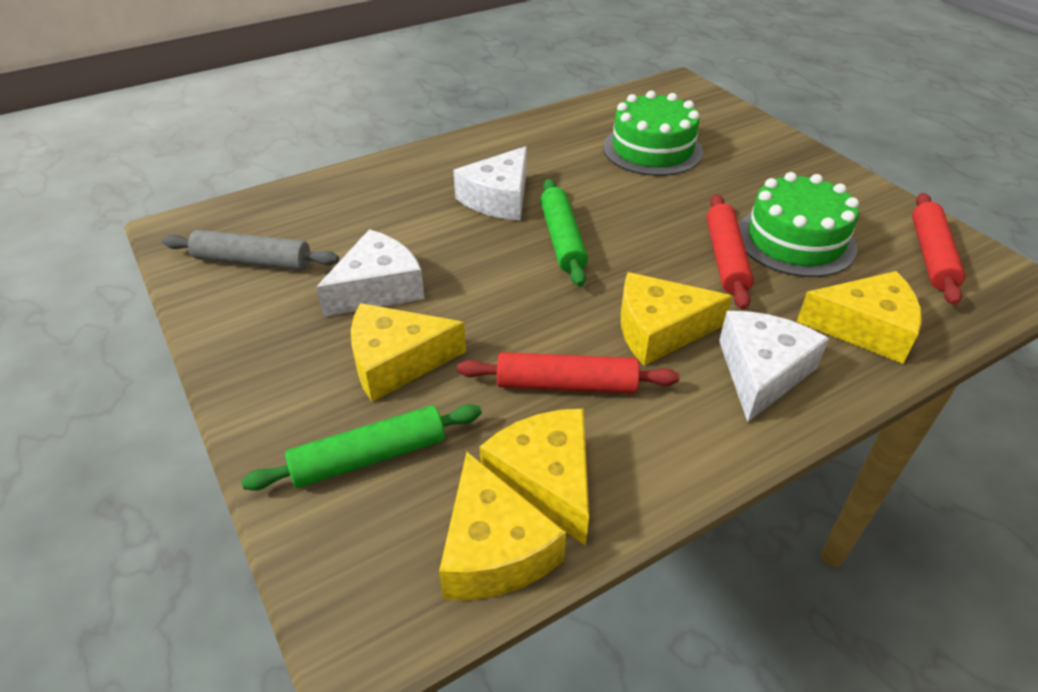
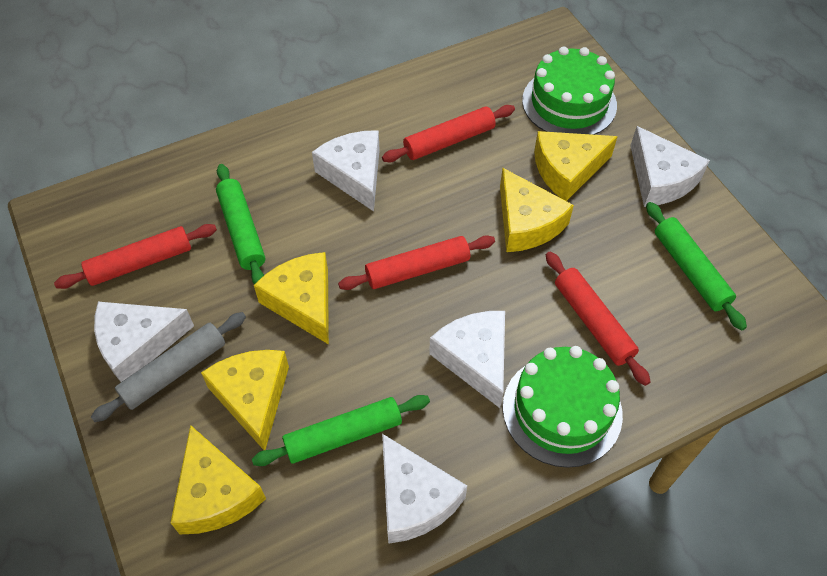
green rolling pin: [241,404,482,491] [540,179,588,287] = 2 -> [216,164,265,284] [252,395,430,466] [646,202,747,331] = 3
red rolling pin: [457,352,679,393] [707,194,754,310] [912,193,965,305] = 3 -> [54,224,217,289] [338,235,495,290] [382,105,515,162] [546,252,651,386] = 4
white cheese: [316,229,425,317] [453,146,527,221] [719,311,829,422] = 3 -> [94,302,194,382] [312,130,380,212] [382,434,467,544] [429,311,505,408] [630,126,710,207] = 5

